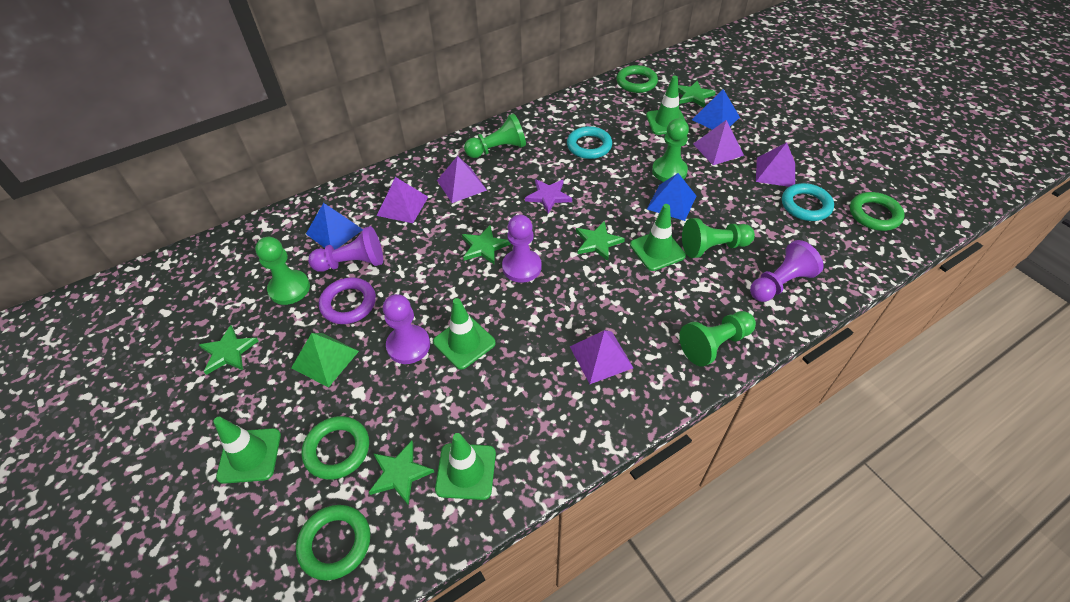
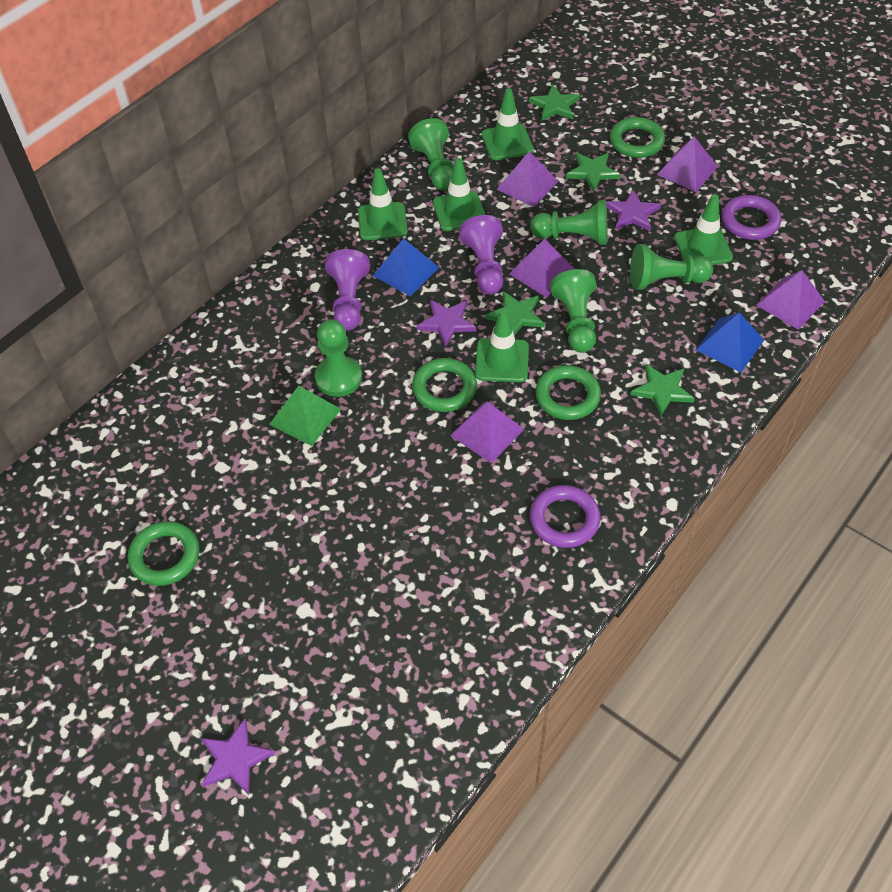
blue pyramid: [306,203,363,250] [647,173,696,221] [692,89,740,130] = 3 -> [373,238,439,296] [696,312,764,372] = 2
green star: [199,325,259,375] [368,441,434,505] [462,225,511,265] [576,221,625,261] [678,81,716,107] = 5 -> [485,291,545,335] [529,85,580,121] [566,153,621,192] [630,364,695,417] = 4
purple pawn: [308,226,383,272] [383,294,430,364] [502,215,542,283] [750,240,824,302] = 4 -> [325,249,370,331] [459,215,503,294] = 2
purple ring: [319,277,376,324] = 1 -> [530,485,601,548] [722,195,781,240] = 2
purple star: [525,179,572,213] = 1 -> [201,718,275,795] [417,300,477,347] [606,190,661,231] = 3
turquoise ring: [567,126,612,159] [782,183,834,221] = 2 -> none = 0

